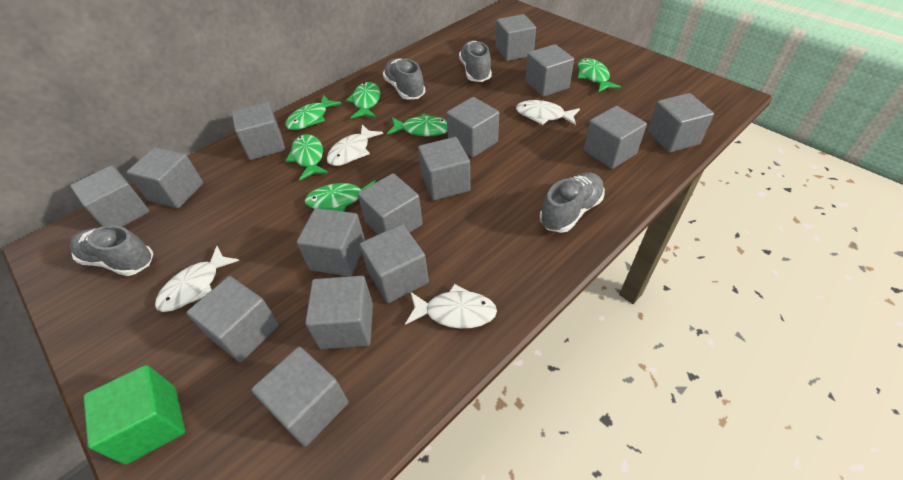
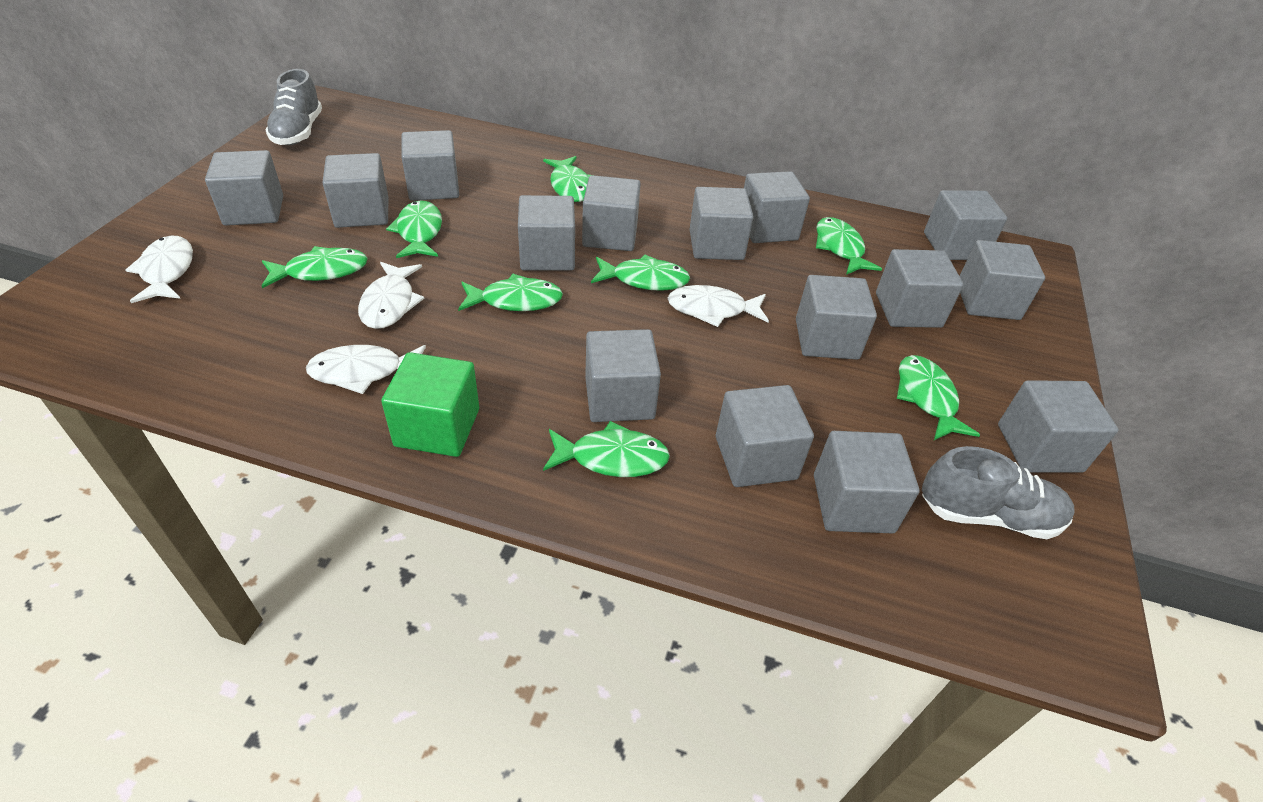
green fish: [285,95,341,130] [286,134,328,180] [305,180,376,212] [346,82,380,119] [387,113,448,136] [578,58,621,93] = 6 -> [262,246,368,288] [386,200,442,258] [458,274,563,311] [543,156,596,202] [543,421,670,477] [591,254,690,291] [816,217,882,275] [897,355,980,440] = 8
grey shoe: [70,225,154,276] [383,58,425,100] [459,40,492,82] [540,172,605,233] = 4 -> [265,69,322,145] [922,446,1075,539] = 2

